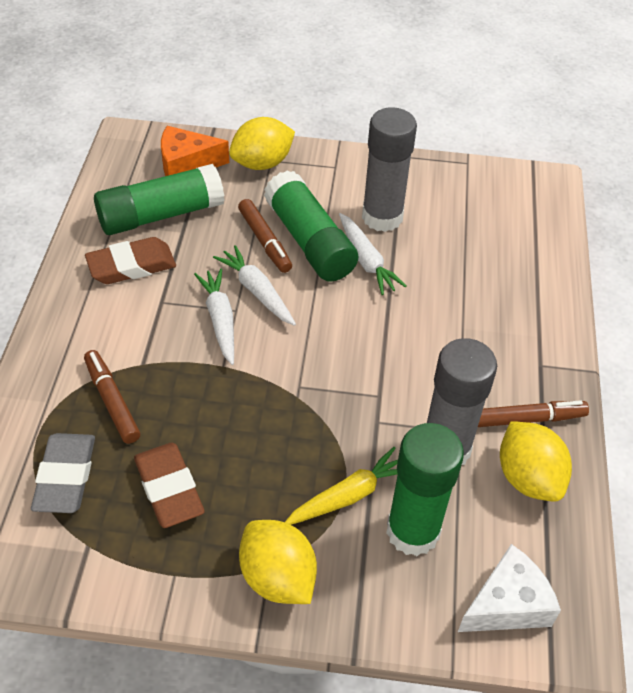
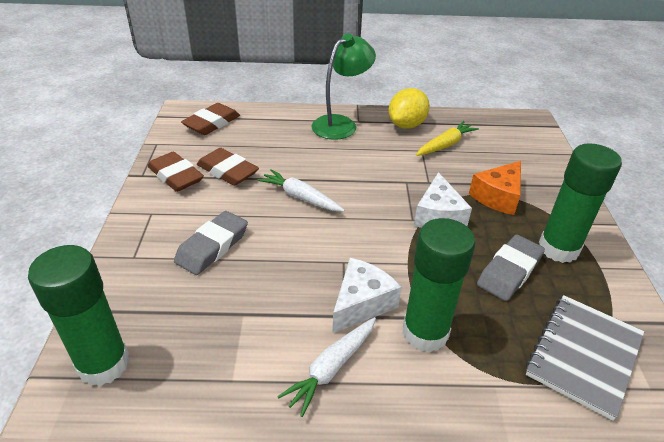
brown eraser: [85,237,176,284] [134,443,205,528] = 2 -> [148,152,204,192] [181,103,240,135] [197,148,259,186] = 3
brown marker: [84,350,140,444] [238,199,292,273] [478,400,589,427] = 3 -> none = 0
green lamp: none = 0 -> [311,33,376,140] = 1
grey eraser: [31,433,95,513] = 1 -> [174,211,248,275] [477,234,545,301] = 2
grey glue stick: [362,107,417,232] [427,338,497,465] = 2 -> none = 0
grey notebook: none = 0 -> [526,295,644,421] = 1
white carrot: [194,269,234,365] [213,245,296,326] [339,213,406,295] = 3 -> [258,169,345,212] [277,317,376,417] = 2
white cheese: [458,544,561,632] = 1 -> [332,258,402,333] [414,172,472,228] = 2
yellow lemon: [229,117,295,170] [239,520,317,604] [500,421,572,502] = 3 -> [388,88,430,129] = 1

